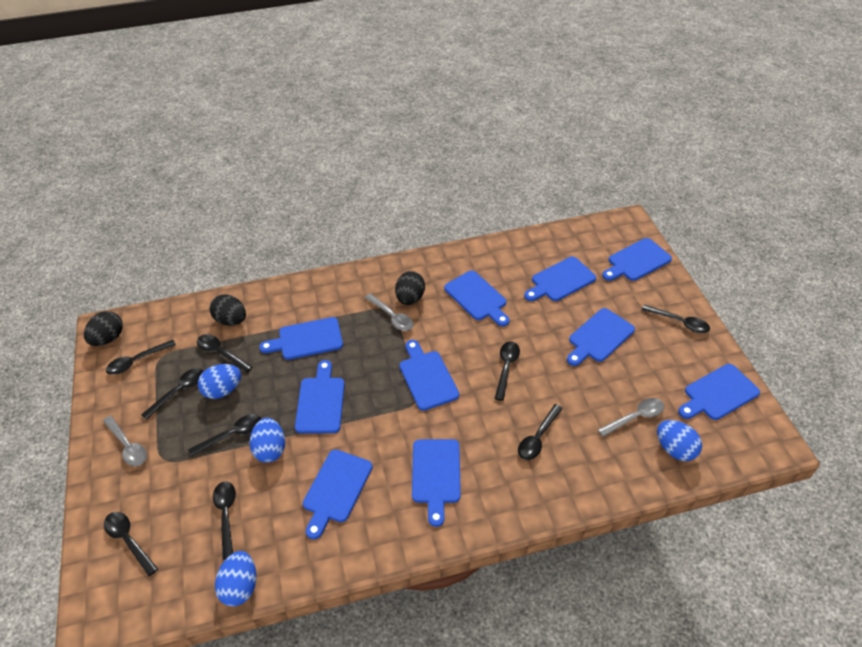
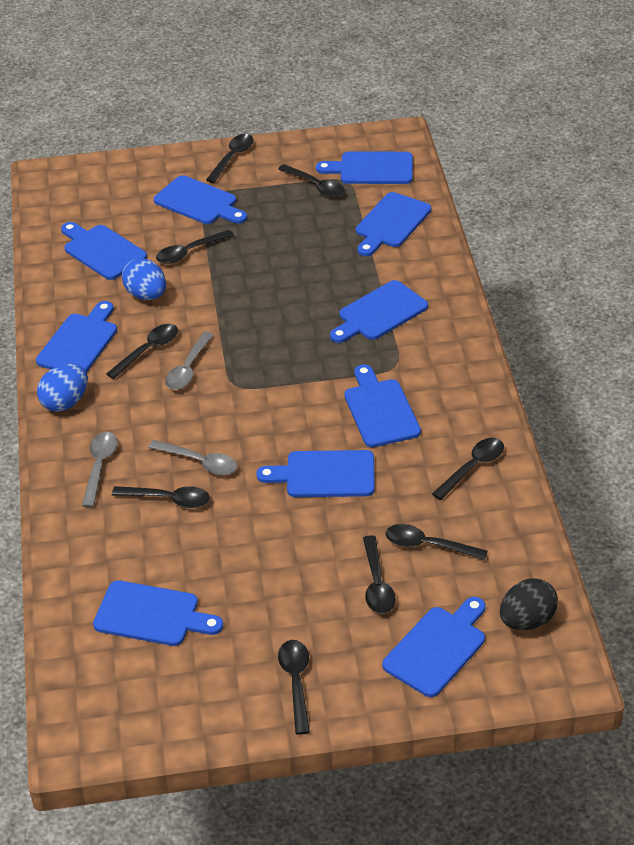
black egg: [84,311,123,346] [209,294,246,326] [395,271,425,305] = 3 -> [500,578,558,630] = 1
blue egg: [198,364,241,399] [215,551,256,606] [250,418,285,463] [657,420,702,461] = 4 -> [37,364,88,412] [122,258,166,300] = 2

